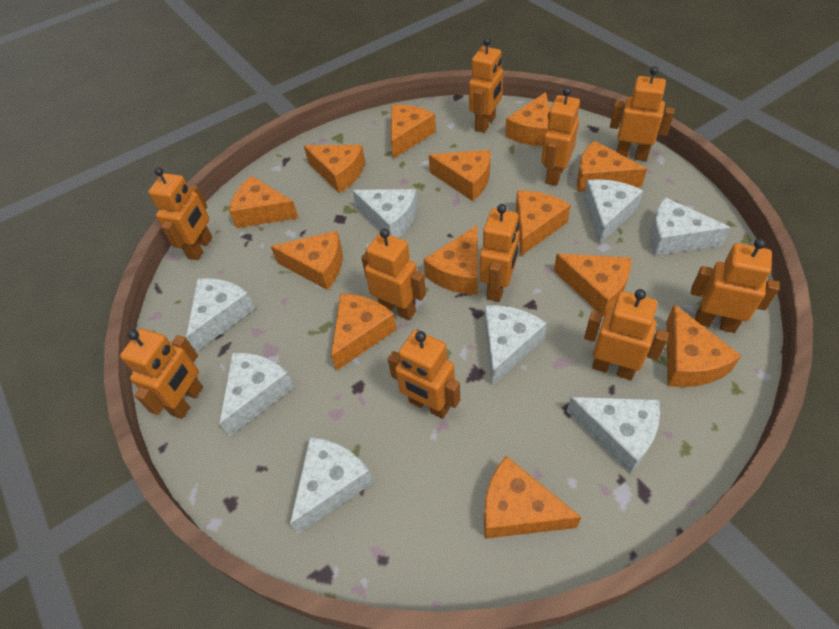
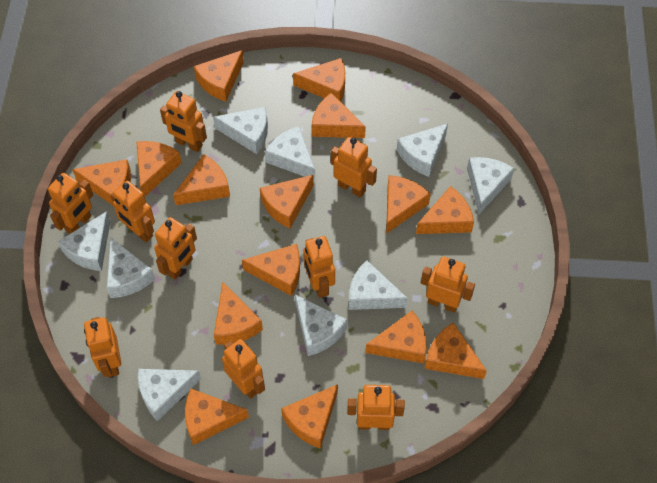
orange cheese: [229,176,299,228] [271,231,343,290] [304,145,365,193] [331,294,397,371] [391,105,436,159] [423,225,478,295] [429,150,490,201] [484,456,582,539] [505,92,550,147] [516,191,571,256] [554,254,631,317] [577,141,647,192] [667,305,741,387] = 13 -> [72,159,131,206] [136,141,182,197] [173,154,230,205] [185,389,249,445] [194,50,244,102] [214,282,263,345] [242,244,300,296] [260,175,314,229] [281,384,338,449] [293,58,345,102] [311,93,366,138] [365,311,427,363] [386,175,431,234] [416,186,474,234] [424,323,487,379] = 15
white cheese: [186,278,255,352] [219,353,295,437] [290,437,374,534] [352,189,418,238] [484,305,547,386] [567,397,660,473] [584,179,643,245] [650,197,731,255] = 8 -> [58,211,110,271] [107,238,155,298] [138,369,201,421] [213,107,268,154] [265,126,315,180] [295,294,347,356] [349,260,408,310] [397,124,448,177] [467,157,514,214] = 9

